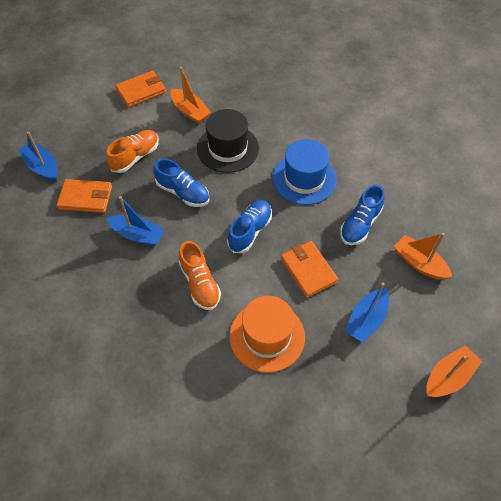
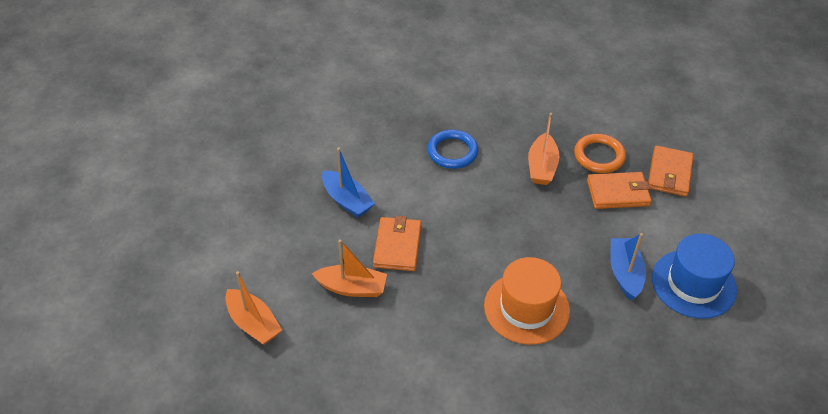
black hat: [197,109,259,173] = 1 -> none = 0
blue boat: [18,131,58,182] [107,196,165,246] [345,283,389,343] = 3 -> [322,147,375,218] [610,233,646,300] = 2
blue ring: none = 0 -> [427,130,479,169] = 1
blue shoe: [154,159,209,207] [227,200,272,253] [340,185,385,245] = 3 -> none = 0
orange ring: none = 0 -> [574,134,626,173] = 1
orange shoe: [106,130,159,173] [179,241,221,310] = 2 -> none = 0

